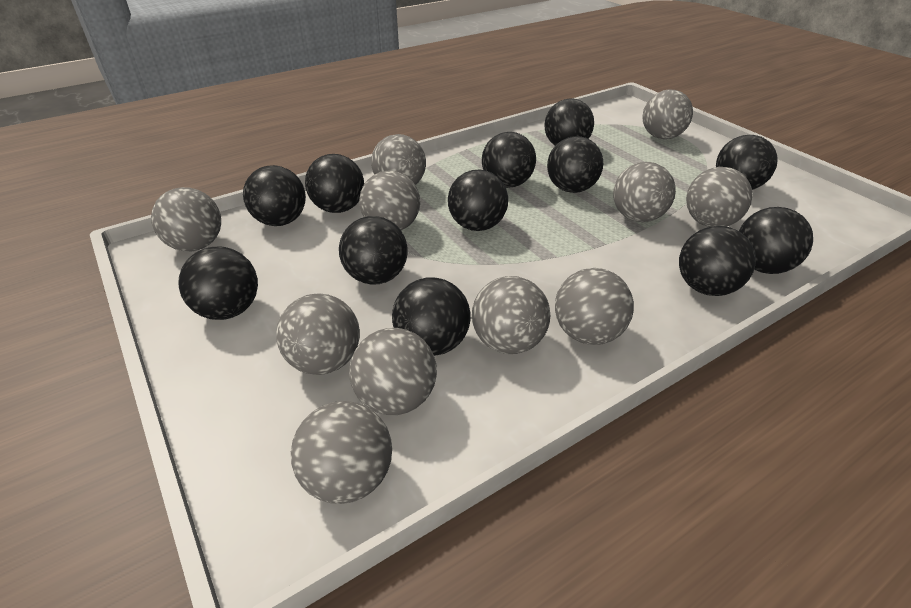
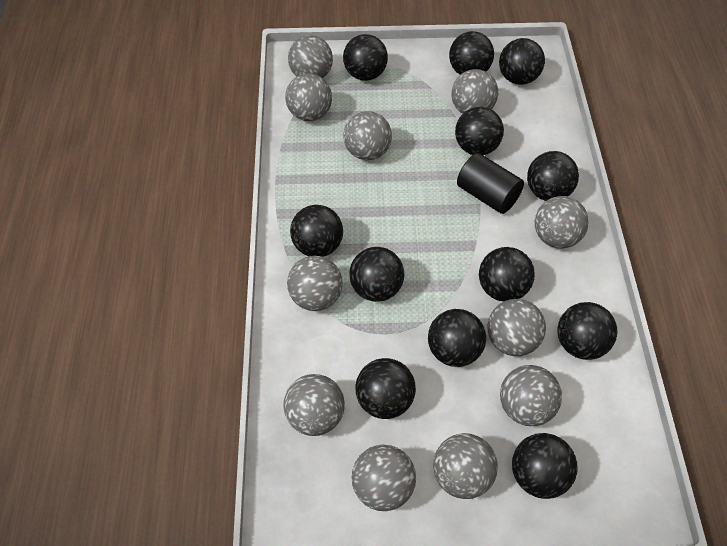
black cylinder: none = 0 -> [457,153,524,214] = 1

